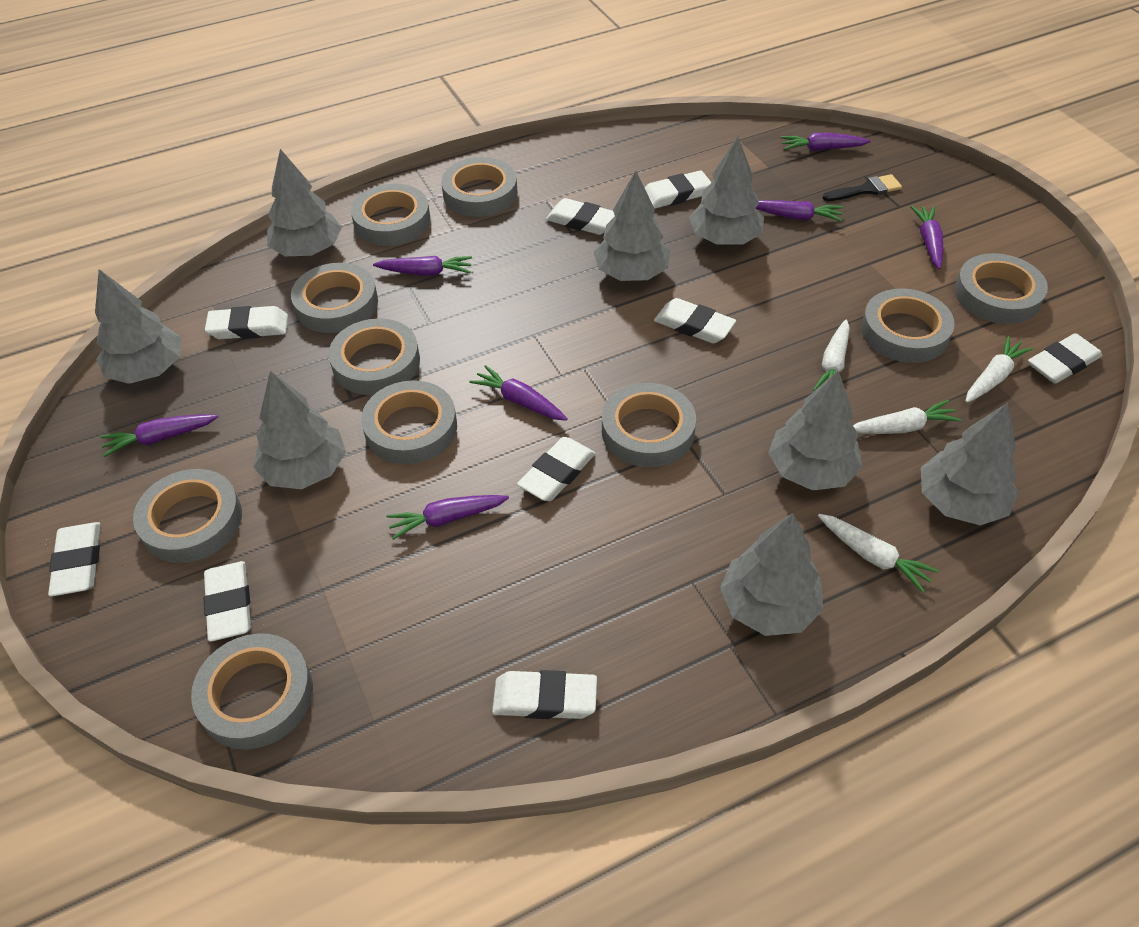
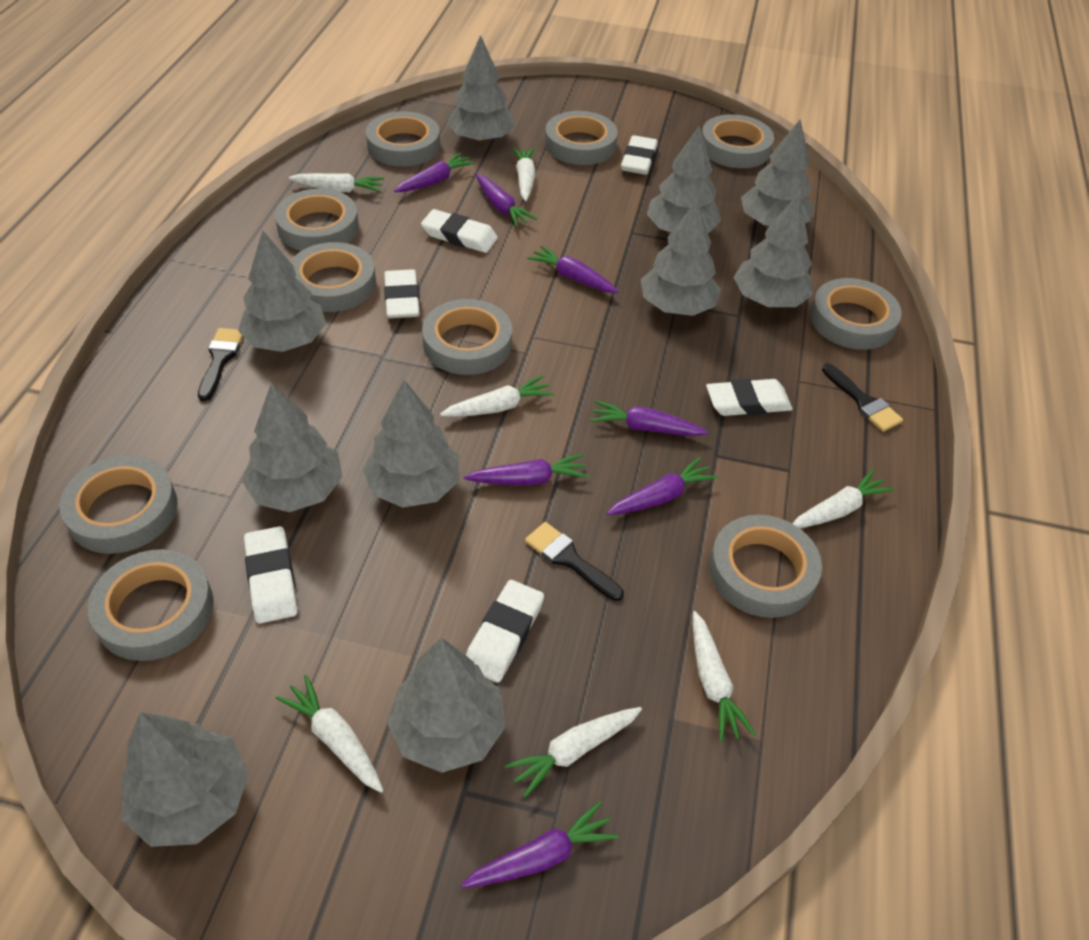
black brush: [823,174,902,201] = 1 -> [198,328,243,401] [525,522,624,601] [822,363,903,432] = 3
grey tree: [95,269,182,384] [253,371,346,489] [267,149,342,256] [593,171,670,281] [689,137,764,244] [720,513,823,636] [768,371,862,491] [921,403,1018,525] = 8 -> [121,712,249,847] [238,231,326,352] [242,383,343,512] [363,380,459,508] [387,638,506,773] [447,35,515,143] [641,200,721,316] [647,125,722,233] [733,194,813,307] [741,119,815,227] = 10
white carrot: [813,319,850,391] [818,514,939,593] [853,400,961,434] [965,336,1033,403] = 4 -> [276,675,384,793] [289,173,384,193] [440,375,554,417] [505,707,642,798] [512,147,535,201] [693,611,756,742] [792,469,895,528] = 7
white eraser: [48,522,101,597] [204,561,251,642] [205,306,288,339] [492,670,597,719] [517,437,596,501] [546,198,615,235] [645,170,712,209] [654,298,736,344] [1028,333,1102,384] = 9 -> [244,526,298,624] [384,269,420,318] [421,209,498,253] [466,580,544,683] [621,135,658,175] [706,379,792,416] = 6

